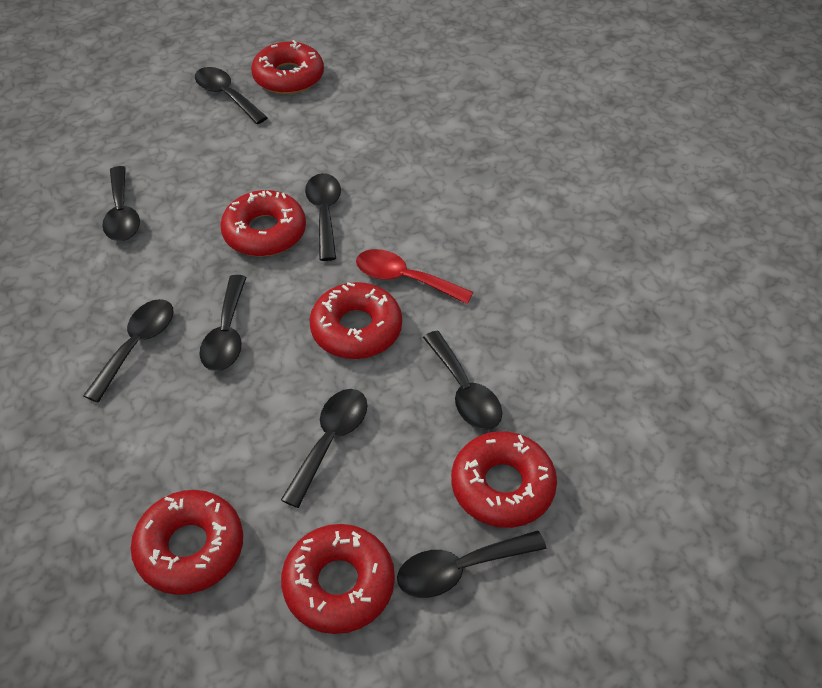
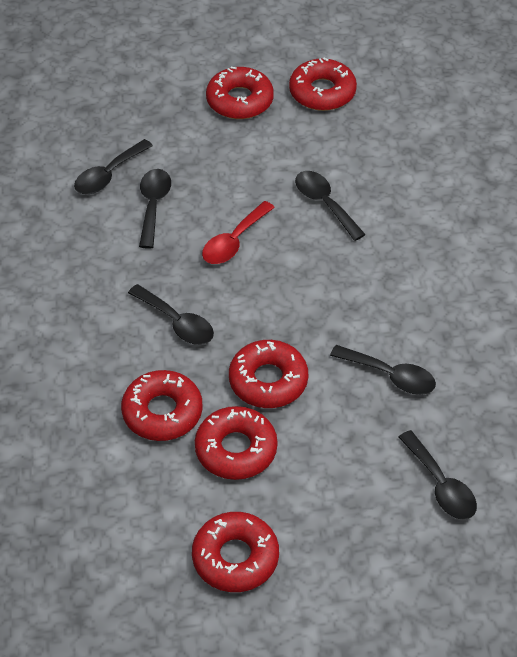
black spoon: [83,299,173,403] [102,166,140,241] [195,67,268,124] [199,275,247,371] [281,389,368,508] [305,173,341,261] [397,530,546,598] [423,331,502,430] = 8 -> [74,139,153,194] [128,284,214,345] [139,169,171,249] [295,171,366,241] [330,345,436,395] [399,430,477,520] = 6

